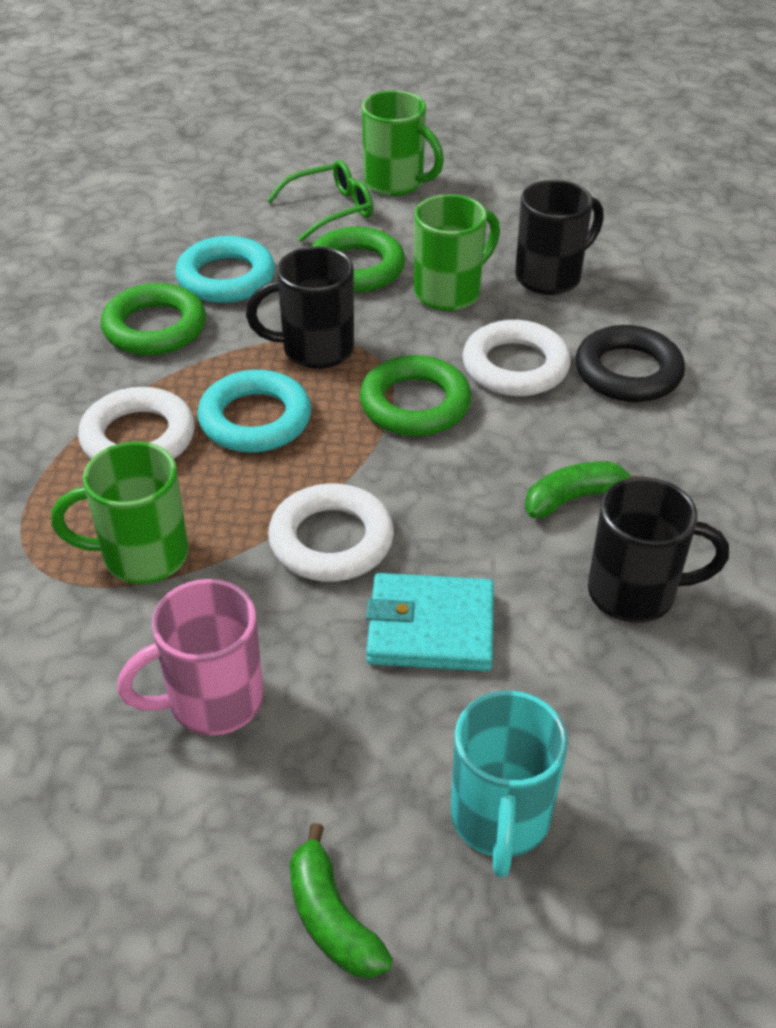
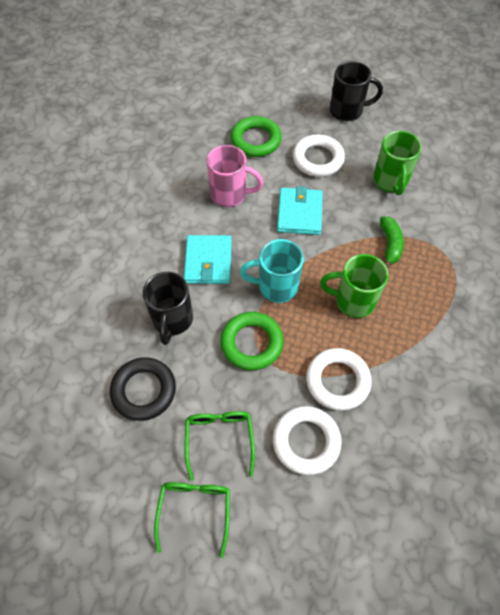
black mug: [246,246,354,369] [515,180,604,295] [588,477,729,623] = 3 -> [143,272,193,345] [330,61,383,121] = 2
green banana: [290,823,393,978] [525,461,643,518] = 2 -> [380,217,404,267] = 1
green glasses: [267,160,373,242] = 1 -> [154,482,230,558] [184,411,255,481] = 2
green mug: [51,441,189,584] [362,90,444,196] [414,194,500,311] = 3 -> [320,254,389,318] [373,131,422,195] = 2
green ring: [101,283,206,355] [311,227,405,293] [360,355,471,436] = 3 -> [221,312,284,370] [231,116,282,157] = 2
turquoise ring: [175,236,275,303] [197,370,311,452] = 2 -> none = 0
turquoise wallet: [366,573,494,671] = 1 -> [184,235,232,284] [277,186,323,235] = 2

